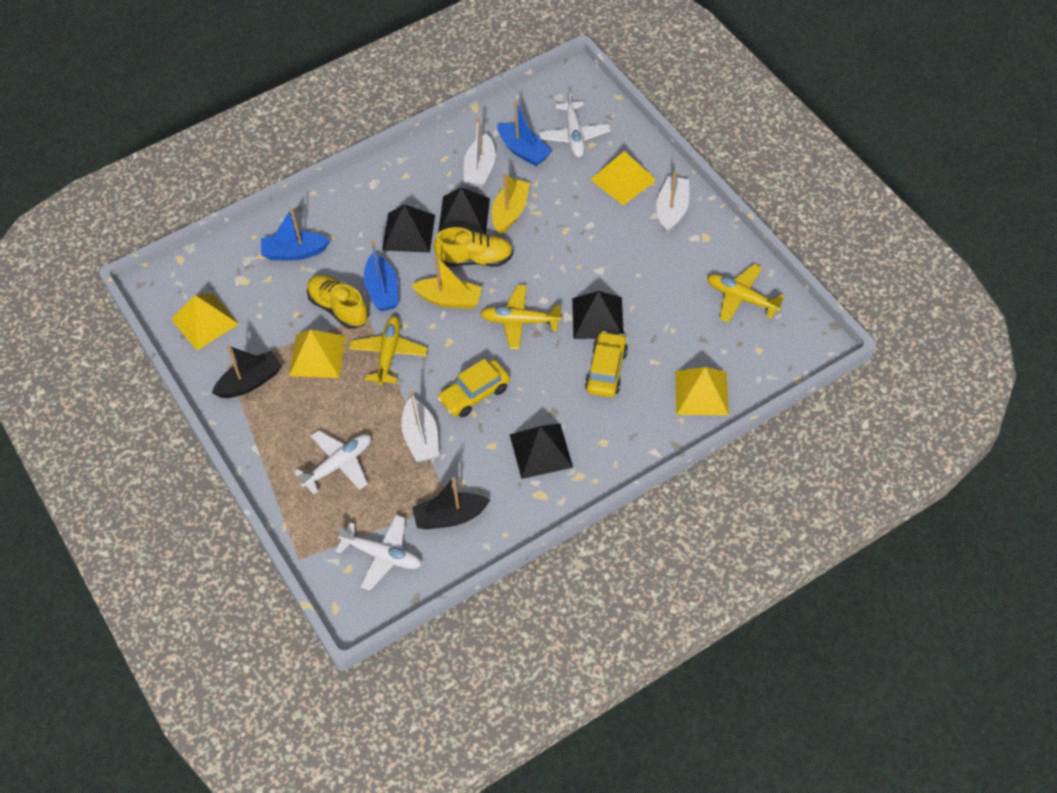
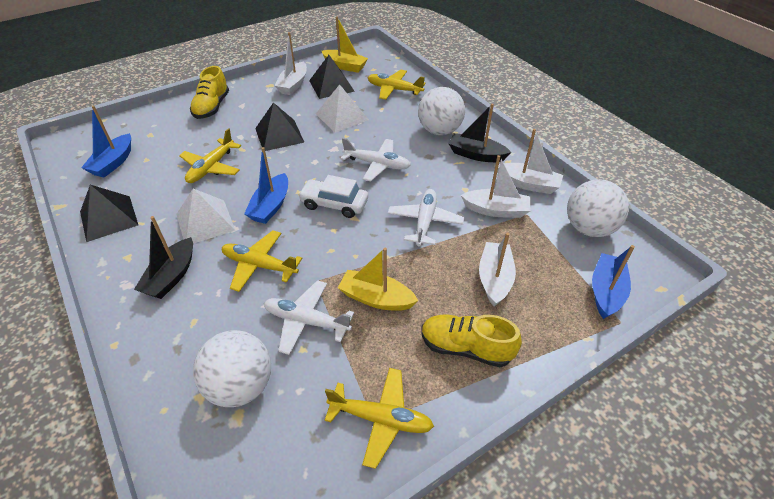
black pyramid: [382,204,435,253] [438,187,490,235] [510,423,573,479] [572,291,624,339] = 4 -> [80,185,138,242] [255,102,305,151] [309,55,355,99] = 3
white ball: none = 0 -> [193,330,271,407] [418,87,465,135] [567,179,629,237] = 3
white boat: [401,391,439,462] [464,118,496,188] [656,171,689,233] = 3 -> [274,32,307,95] [461,155,531,218] [479,232,516,306] [498,129,563,194] = 4
white car: none = 0 -> [298,175,368,218] = 1
white pyramid: none = 0 -> [176,189,236,244] [316,84,369,133] = 2
yellow car: [437,359,510,417] [585,331,628,397] = 2 -> none = 0
yellow plane: [349,316,428,386] [480,285,562,350] [707,264,785,323] = 3 -> [179,128,241,183] [222,230,302,292] [325,368,434,469] [368,70,426,100] = 4
yellow pyramid: [171,293,239,350] [289,330,346,378] [590,151,656,205] [675,367,729,415] = 4 -> none = 0

